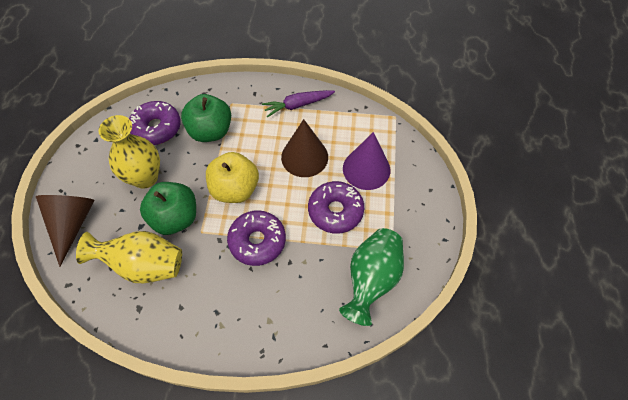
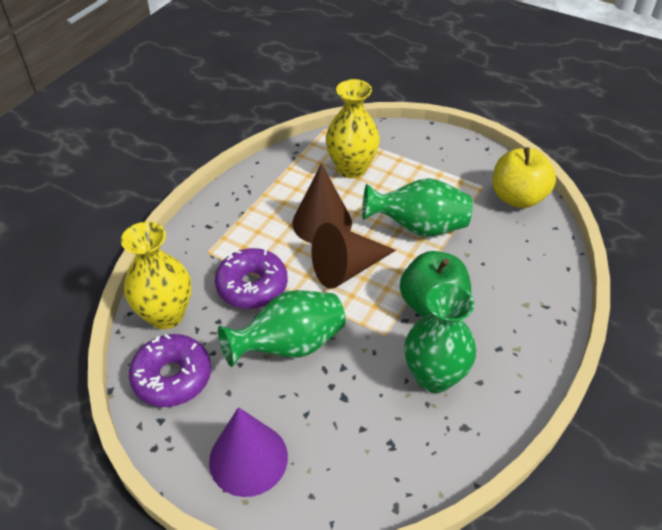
green apple: [140,182,196,235] [181,94,231,142] = 2 -> [400,251,471,318] = 1
green vase: [339,228,404,326] = 1 -> [218,290,346,367] [362,178,472,237] [404,283,476,393] = 3
purple carrot: [262,90,335,118] = 1 -> none = 0
purple donut: [129,101,181,145] [227,210,286,266] [308,181,364,234] = 3 -> [129,334,211,407] [215,248,288,309] = 2

